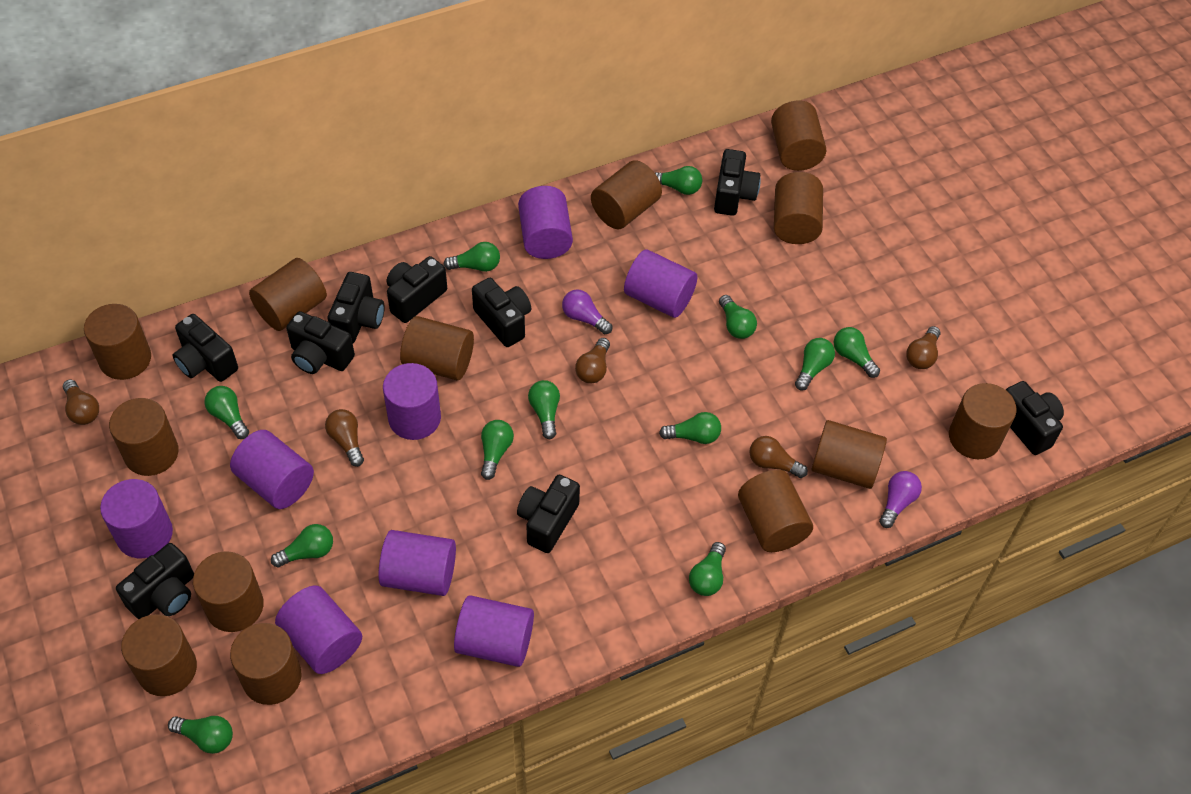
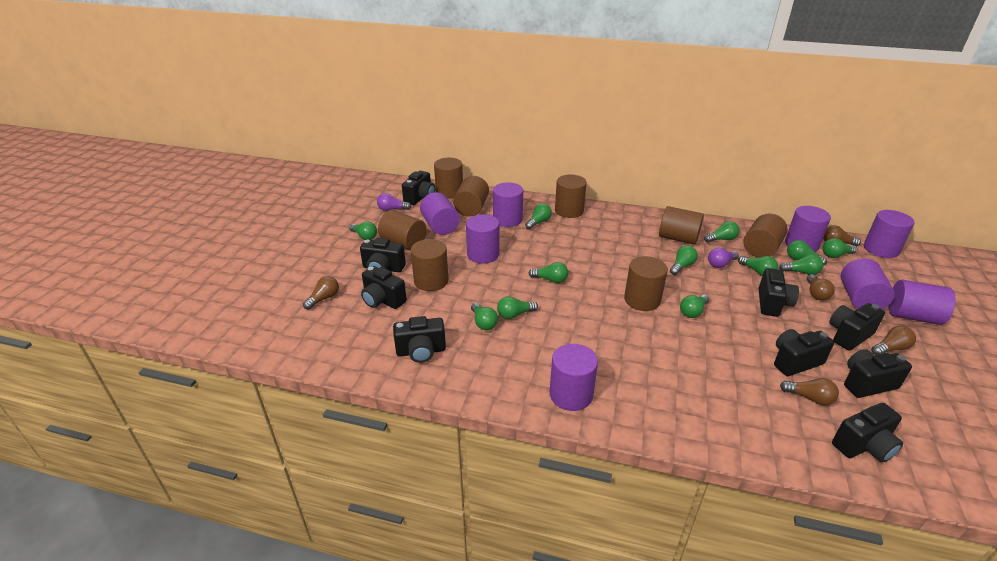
brown cylinder: [84,304,151,380] [109,398,179,476] [121,614,197,696] [193,551,264,632] [230,623,302,705] [249,258,327,331] [400,316,474,380] [591,160,662,229] [738,470,813,552] [771,100,826,171] [774,172,823,244] [812,420,887,489] [949,383,1017,459] = 13 -> [378,210,427,251] [411,239,449,291] [434,158,463,199] [453,176,489,217] [555,175,587,218] [624,256,668,311] [659,206,704,245] [743,214,788,258] = 8

